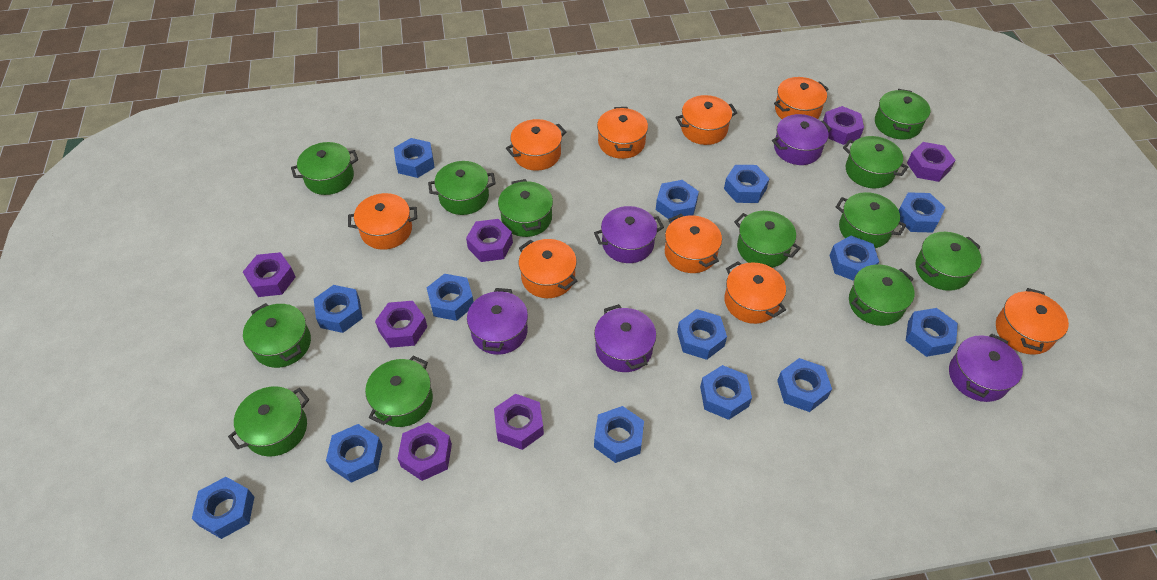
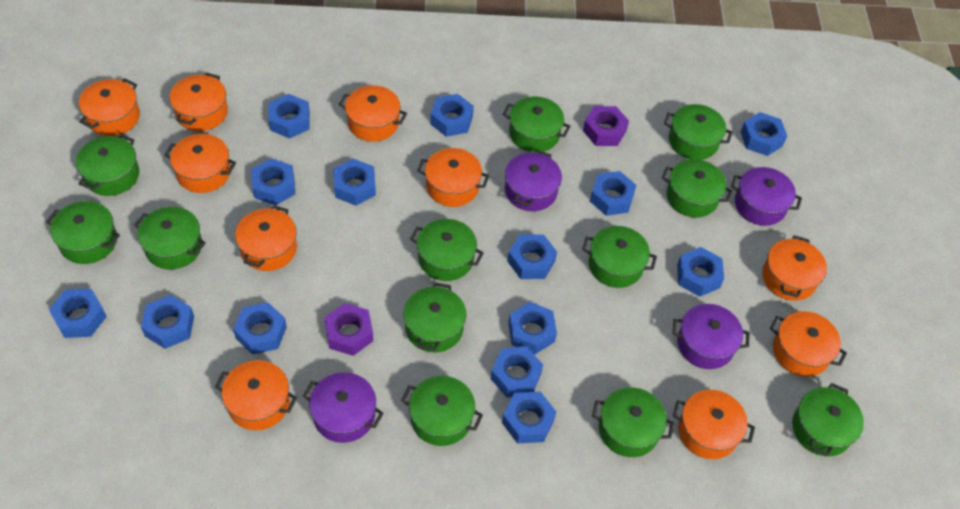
orange pot: [348,193,417,250] [506,119,566,171] [518,239,577,298] [597,107,648,159] [665,214,722,273] [676,95,738,145] [724,261,786,324] [774,77,828,119] [996,288,1069,355] = 9 -> [79,78,140,136] [164,134,236,193] [170,72,228,131] [215,360,297,430] [235,205,297,271] [339,85,407,142] [417,148,489,207] [673,390,755,459] [762,235,827,301] [770,311,847,377] = 10
purple nut: [243,252,295,297] [375,301,427,348] [397,422,452,481] [466,219,513,262] [494,394,544,450] [823,106,864,145] [907,142,955,182] = 7 -> [324,303,373,356] [583,106,629,146] = 2
purple pot: [467,288,528,355] [594,206,664,263] [594,304,656,372] [772,114,831,165] [949,333,1023,402] = 5 -> [303,372,384,443] [505,150,562,211] [672,304,750,369] [731,167,802,226] = 4

